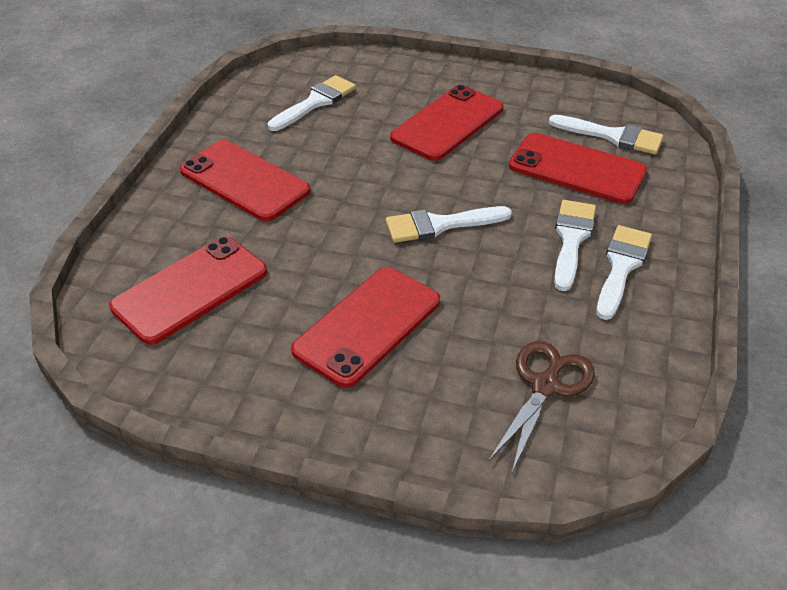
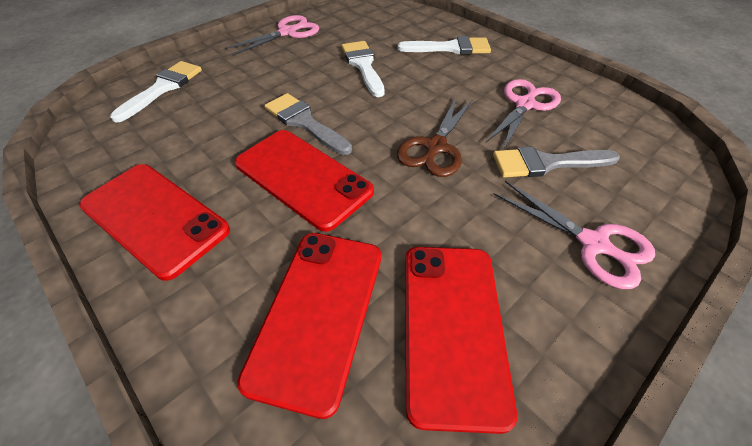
grey brush: none = 0 -> [265,93,352,155] [493,146,620,177] = 2
pink scissors: none = 0 -> [225,15,319,56] [486,79,561,150] [494,181,655,289] = 3
red phone: [109,236,267,345] [180,140,311,221] [291,267,440,388] [390,85,504,161] [509,133,647,204] = 5 -> [79,164,230,281] [235,130,374,232] [237,233,381,419] [405,247,517,434] = 4
white brush: [268,75,356,131] [386,206,512,243] [549,115,664,154] [554,200,596,291] [596,225,652,320] = 5 -> [110,61,202,123] [342,41,385,97] [398,36,491,55] = 3

